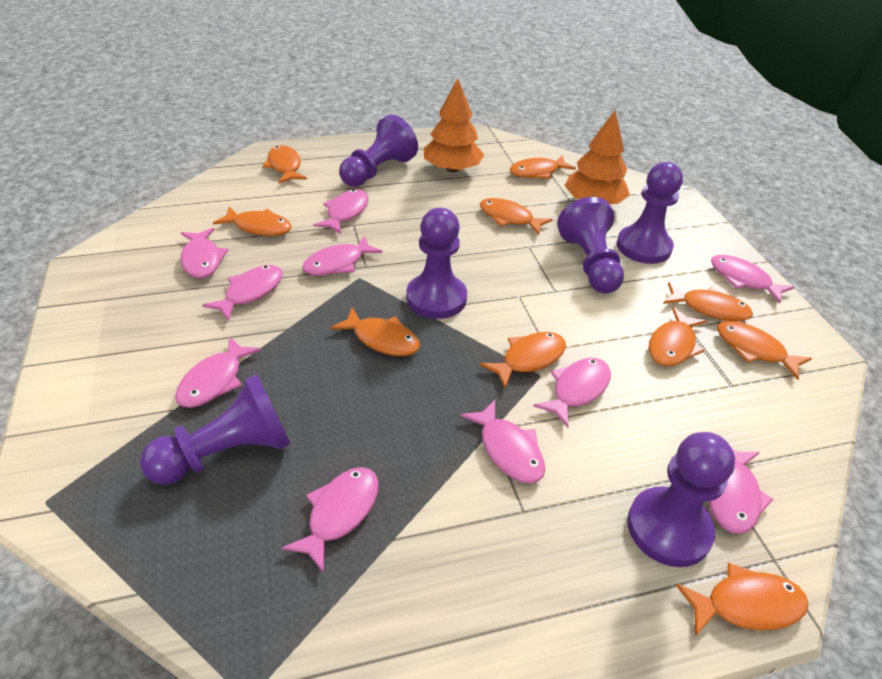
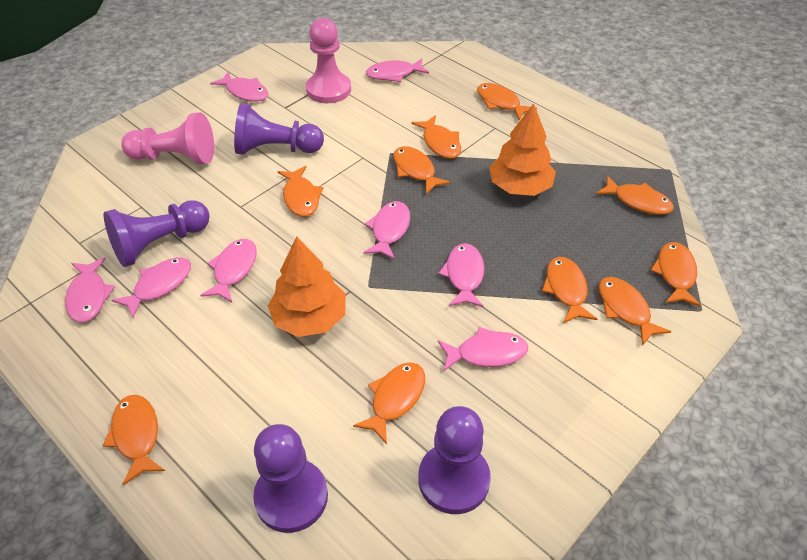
pink fish: [175,336,262,408] [180,228,228,278] [203,265,283,321] [282,467,379,572] [302,236,383,276] [313,189,369,234] [460,400,545,483] [533,358,611,427] [709,449,773,534] [711,255,794,303] = 10 -> [65,258,115,322] [112,258,191,318] [200,239,257,302] [210,72,268,102] [363,201,410,260] [366,58,429,82] [438,243,484,307] [438,327,528,371] = 8
pink pawn: none = 0 -> [121,112,214,164] [306,18,351,103] = 2
purple pawn: [140,374,291,485] [339,114,418,187] [406,208,467,319] [557,197,624,294] [617,162,683,264] [627,432,735,567] = 6 -> [104,200,210,267] [234,103,324,155] [253,424,328,533] [418,406,491,514] = 4

